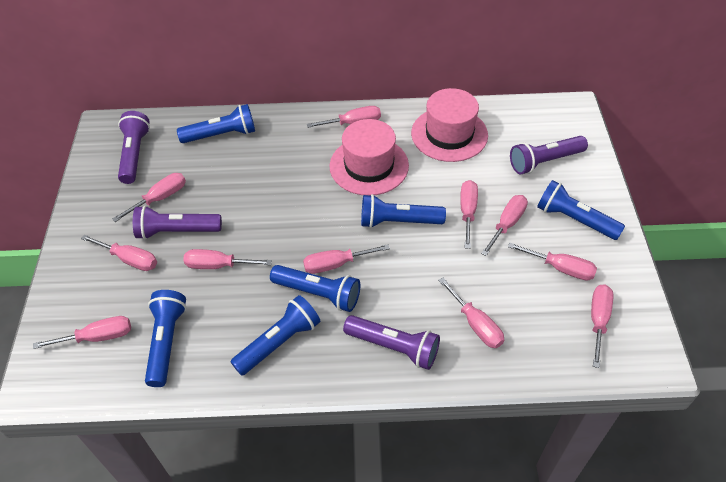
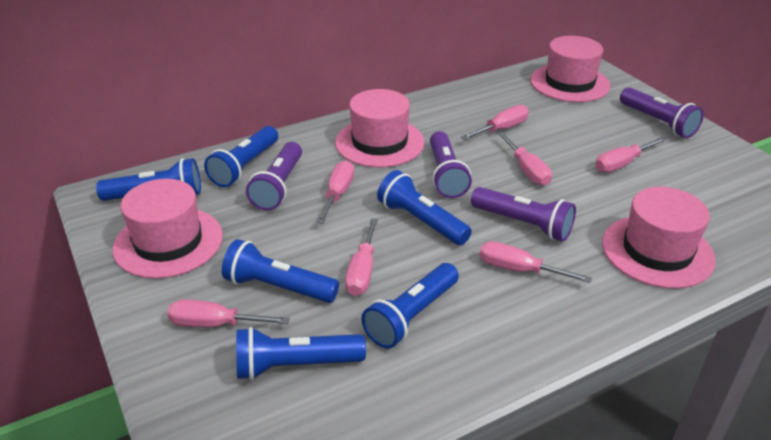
pink hat: [329,119,409,195] [411,88,488,162] = 2 -> [112,179,223,279] [335,89,424,167] [530,36,610,102] [602,187,716,289] = 4
pink screwdriver: [33,316,131,349] [81,234,157,271] [112,173,186,222] [183,249,272,269] [303,244,390,274] [307,106,381,128] [438,277,504,348] [460,180,478,249] [481,195,528,256] [508,243,597,280] [591,285,613,368] = 11 -> [167,299,290,327] [317,160,354,224] [345,218,378,296] [460,105,529,140] [479,241,592,283] [498,132,552,186] [595,137,666,173] = 7

